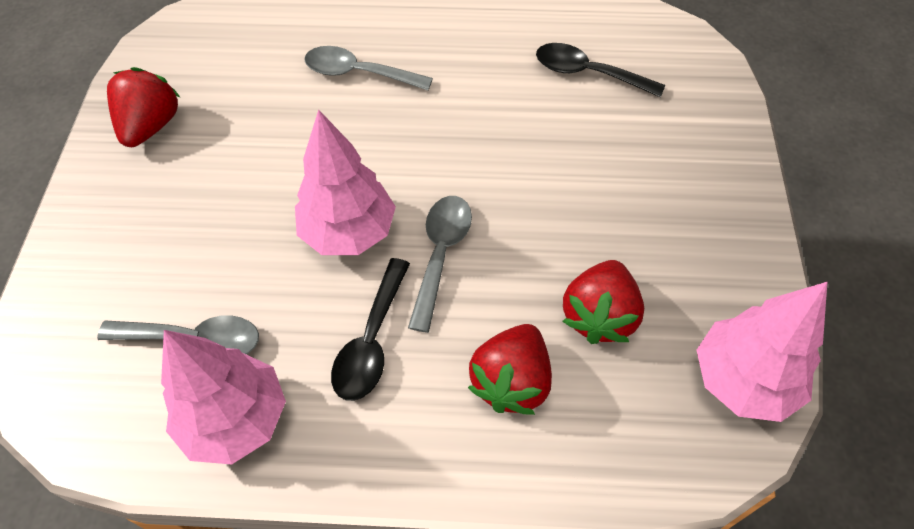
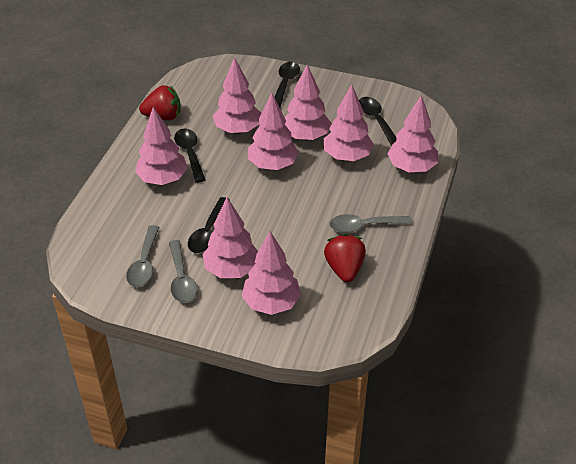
black spoon: [331,258,410,401] [536,43,665,97] = 2 -> [174,129,206,183] [188,197,226,253] [274,62,300,107] [359,97,396,146] = 4
pink tree: [161,330,286,465] [295,109,396,255] [696,281,828,422] = 3 -> [135,107,188,185] [203,197,258,278] [213,57,261,134] [242,231,301,315] [248,93,299,170] [285,64,331,140] [324,84,374,161] [387,95,438,172] = 8
red strawberry: [107,67,181,147] [468,324,552,415] [562,260,644,344] = 3 -> [139,85,181,120] [324,234,366,283] = 2

